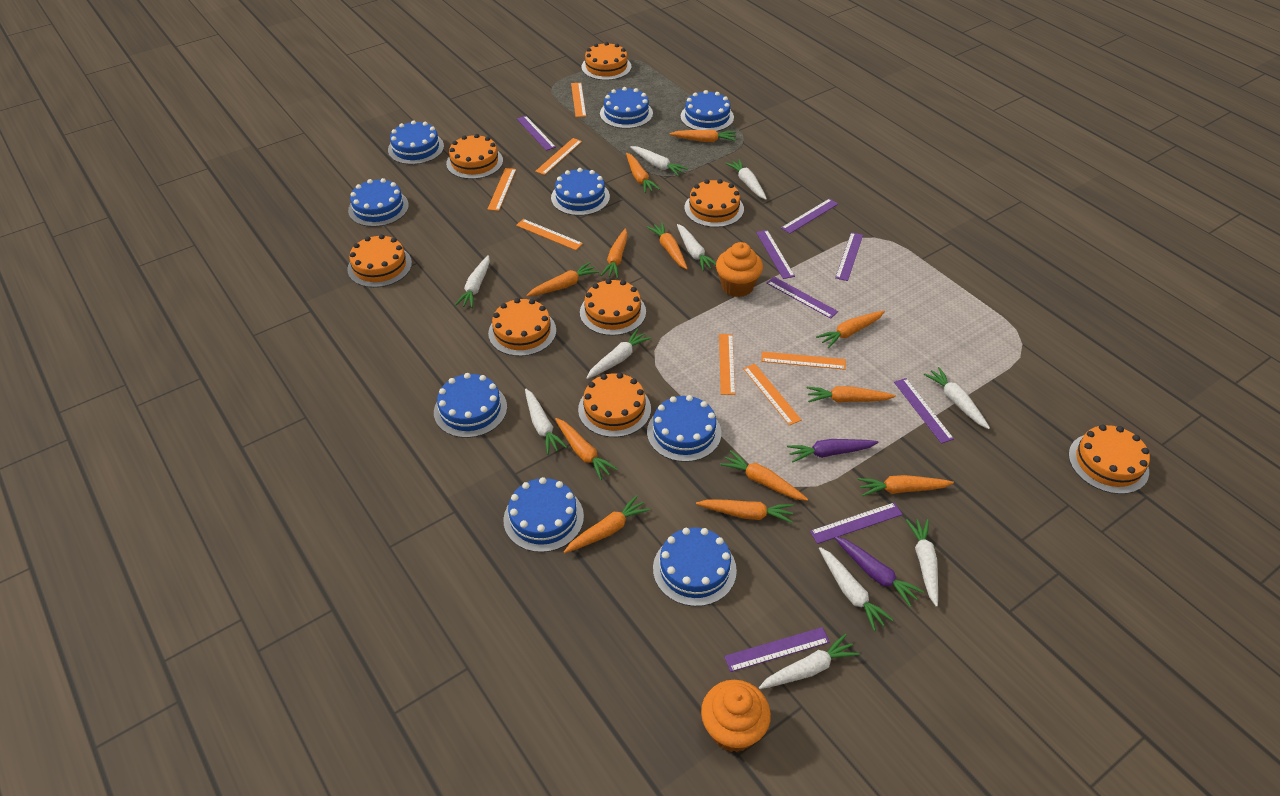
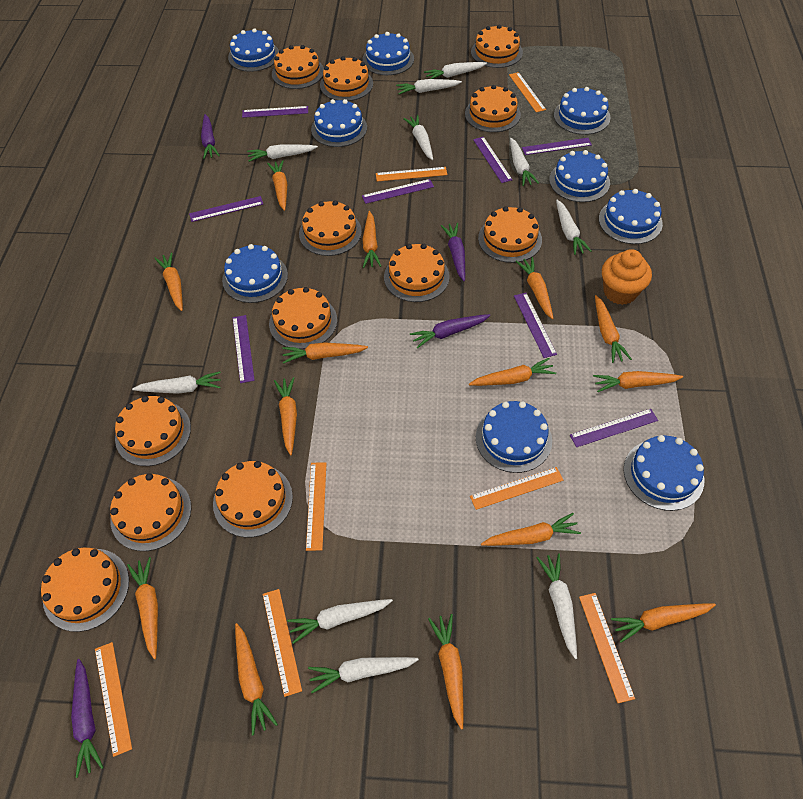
orange cake: [347,234,412,288] [446,134,503,179] [488,298,556,356] [578,373,651,437] [580,279,646,336] [581,42,632,80] [684,179,744,227] [1069,425,1150,494] = 8 -> [41,548,129,632] [110,473,191,551] [115,396,191,466] [213,461,293,537] [269,287,337,349] [272,45,324,89] [299,200,362,256] [320,56,373,101] [384,244,450,302] [465,85,521,132] [471,25,523,68] [478,206,542,263] = 12
orange carrot: [526,262,599,297] [555,418,618,480] [564,495,650,553] [600,228,628,278] [626,153,660,193] [647,222,688,269] [669,130,736,142] [696,500,793,523] [720,450,808,501] [807,386,896,403] [816,311,885,348] [858,475,954,496] = 12 -> [127,557,158,659] [154,252,183,311] [235,623,278,735] [267,160,287,211] [274,377,297,455] [282,342,368,364] [363,211,381,268] [428,614,464,729] [469,358,556,386] [481,513,581,546] [515,257,553,319] [593,371,683,392] [595,295,632,363] [611,603,716,643] = 14
orange cupcake: [701,680,771,752] [716,242,763,297] = 2 -> [602,249,652,305] = 1
purple carrot: [787,439,879,462] [834,536,924,607] = 2 -> [71,659,104,778] [201,114,220,159] [410,314,490,348] [441,223,465,281] = 4

